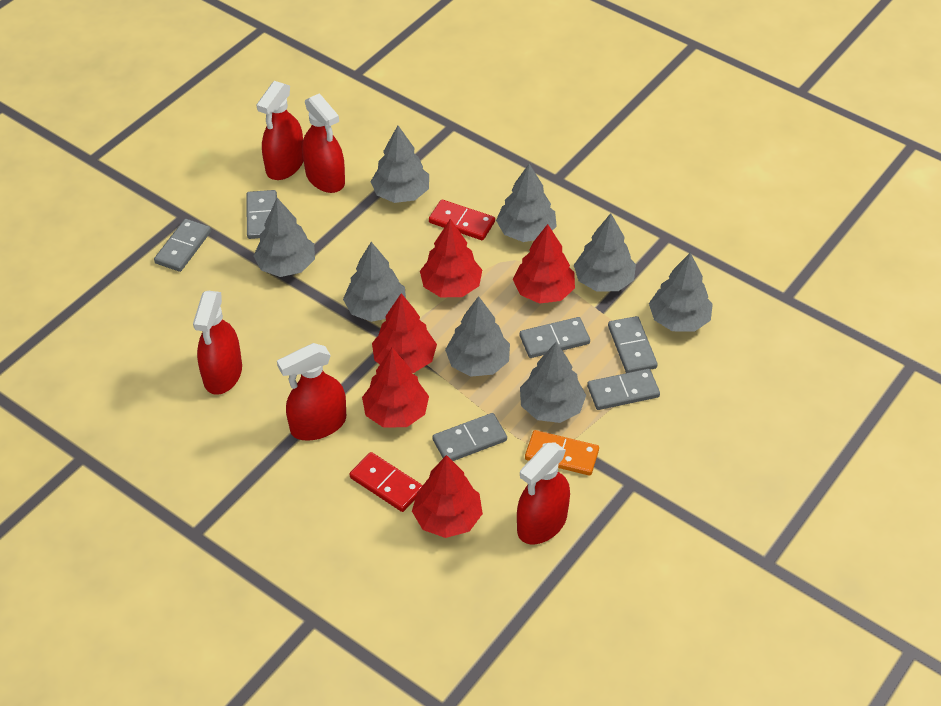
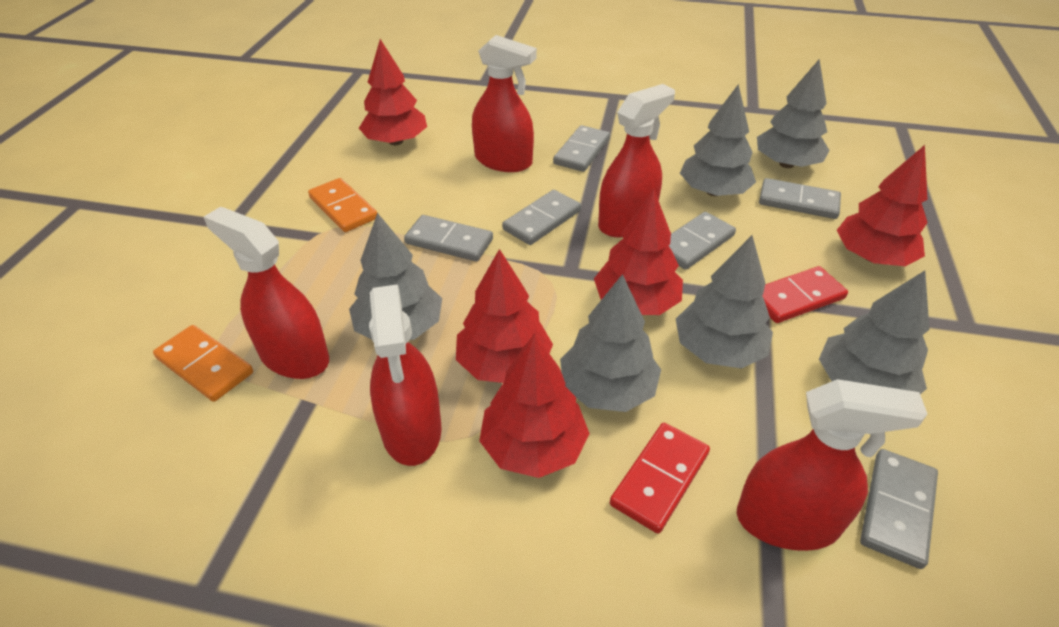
grey tree: [253,198,315,277] [343,242,406,322] [370,126,429,203] [445,296,510,377] [496,164,557,242] [520,342,586,423] [574,213,636,292] [649,253,713,332] = 8 -> [349,213,442,340] [560,274,661,412] [676,235,773,368] [680,84,756,196] [757,59,830,168] [819,271,930,395] = 6
orange domino: [525,430,599,476] = 1 -> [153,325,253,402] [308,178,377,232] = 2

